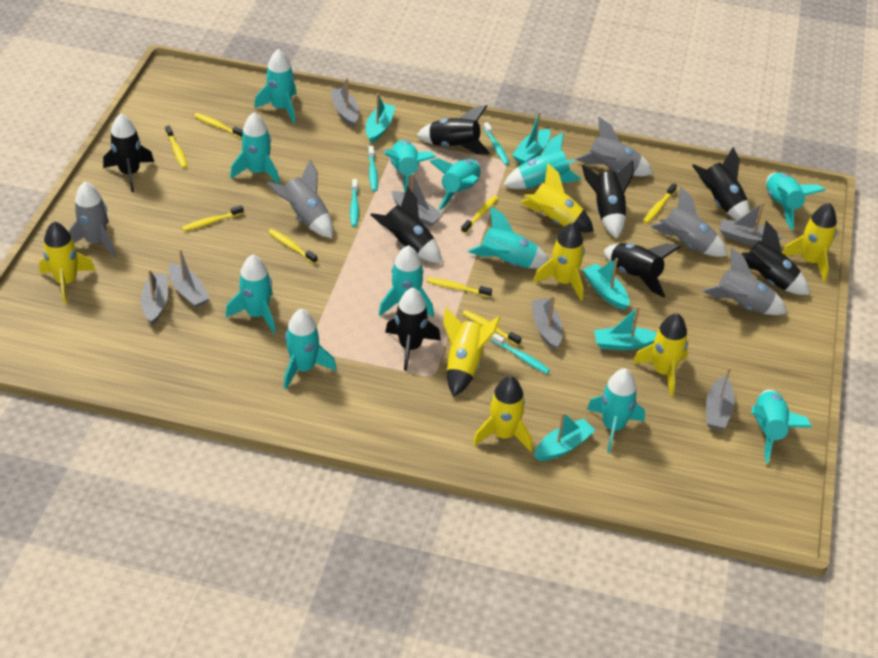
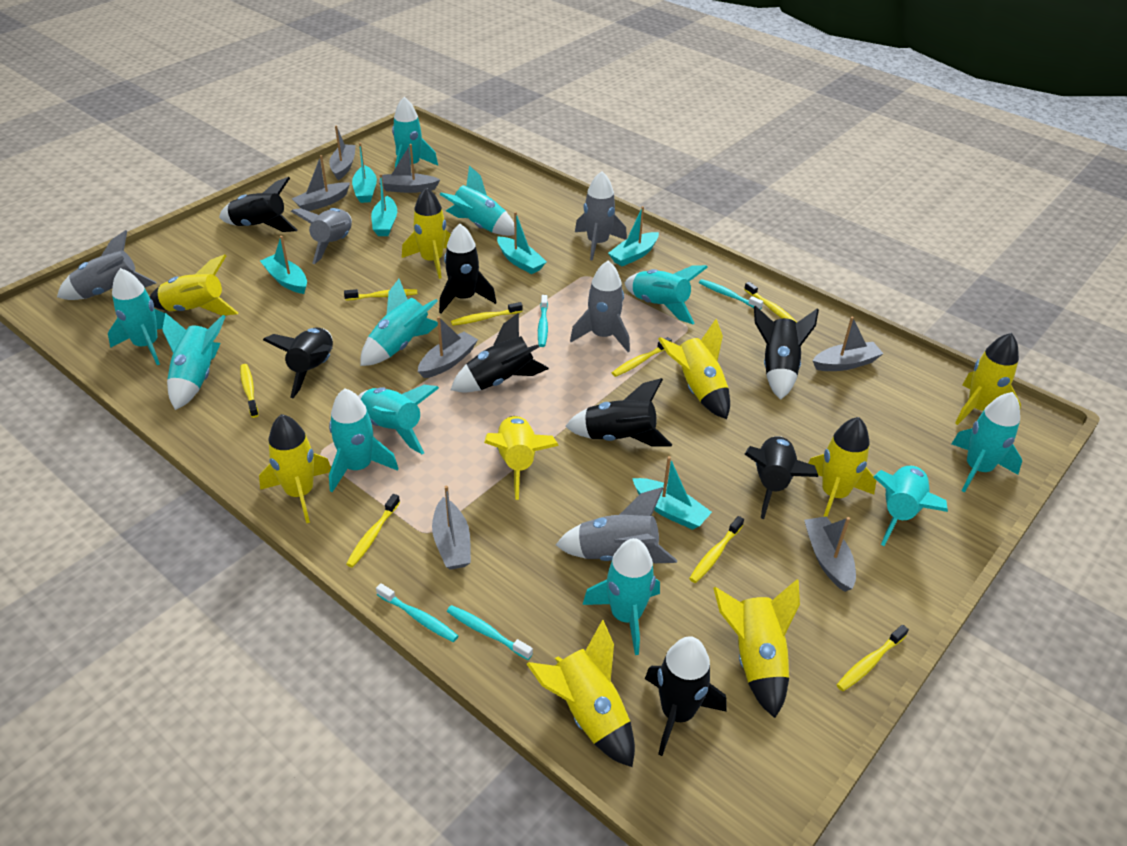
turquoise boat: [366,93,395,143] [512,112,550,164] [534,412,596,461] [583,258,630,310] [594,306,657,350] = 5 -> [260,236,307,294] [352,143,377,203] [371,174,397,236] [497,212,546,274] [608,206,659,266] [632,456,712,530] = 6
turquoise rocket: [226,255,276,334] [230,112,280,184] [254,49,297,123] [284,309,337,389] [379,245,434,318] [385,140,436,193] [430,158,481,210] [468,206,549,269] [503,133,581,189] [587,368,645,453] [752,390,812,463] [766,173,826,230] = 12 -> [108,268,165,365] [162,313,226,410] [329,389,398,492] [358,385,439,454] [360,279,438,366] [392,97,438,168] [440,165,514,236] [582,538,660,655] [625,265,708,324] [874,466,948,546] [952,392,1022,493] = 11
yellow rocket: [39,221,95,304] [443,307,501,397] [473,376,533,452] [520,163,594,232] [534,223,585,301] [632,313,688,396] [782,203,837,282] = 7 -> [150,254,238,315] [259,414,331,523] [402,187,451,279] [484,416,559,500] [527,620,635,767] [658,319,730,419] [713,579,800,718] [808,417,876,517] [955,333,1021,425] = 9

